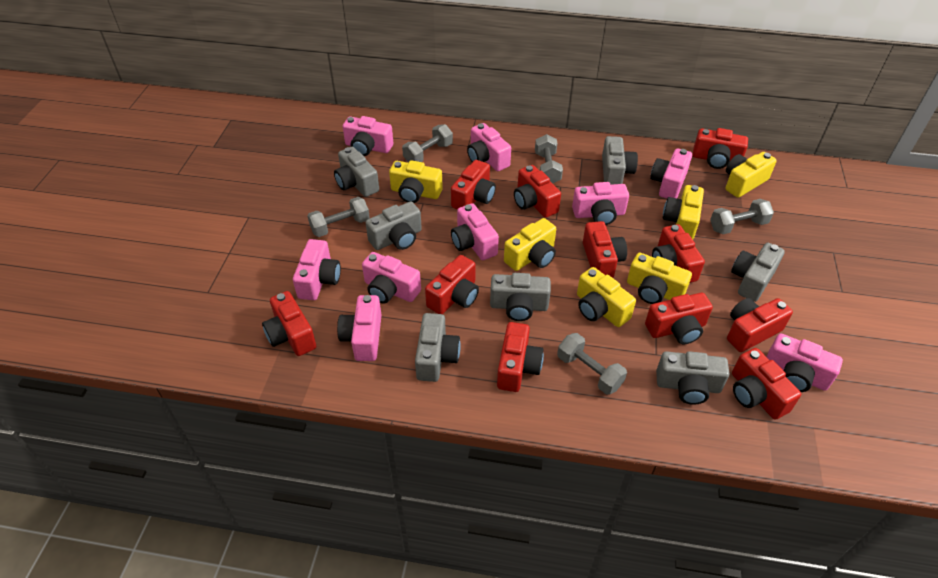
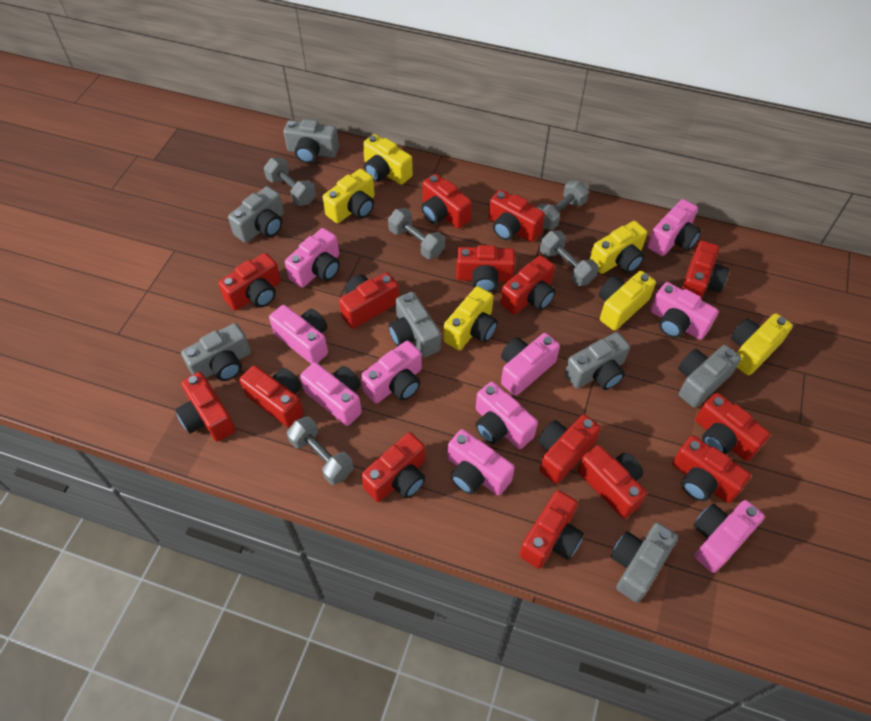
pink camera: [293,239,341,300] [337,295,382,361] [343,116,393,156] [362,252,421,303] [451,203,499,260] [467,123,511,171] [572,182,629,225] [650,149,692,198] [767,333,843,392] = 9 -> [269,305,328,364] [285,228,340,288] [300,362,362,426] [361,341,422,403] [448,429,515,495] [476,382,538,449] [501,333,560,396] [648,199,701,256] [650,282,719,340] [693,500,765,573] = 10
red camera: [262,291,316,356] [425,255,479,314] [451,160,496,210] [497,322,544,392] [514,165,561,218] [583,221,627,278] [645,293,713,344] [652,224,705,283] [692,128,748,169] [727,298,793,352] [732,348,801,420] = 11 -> [175,372,236,442] [218,253,281,311] [239,365,304,428] [339,272,399,329] [361,432,425,502] [421,174,472,229] [456,245,516,292] [489,190,545,242] [501,255,556,315] [519,490,584,569] [538,414,601,484] [578,445,647,519] [672,436,751,503] [681,241,729,299] [695,393,770,461] = 15

